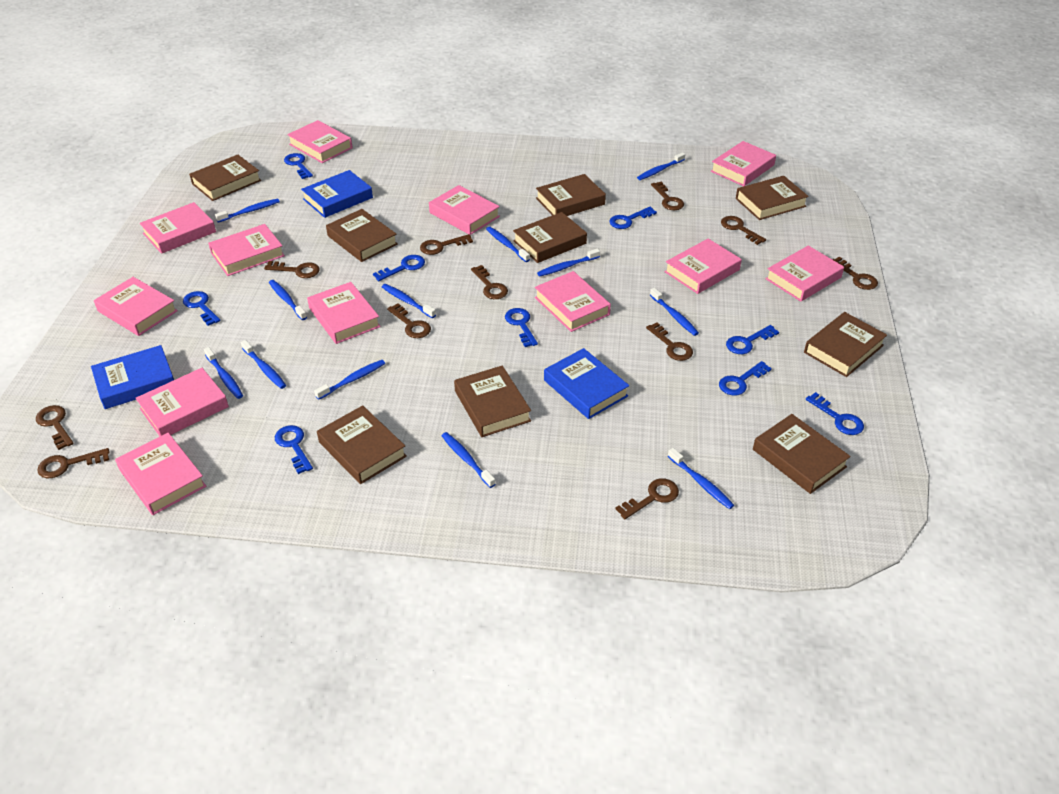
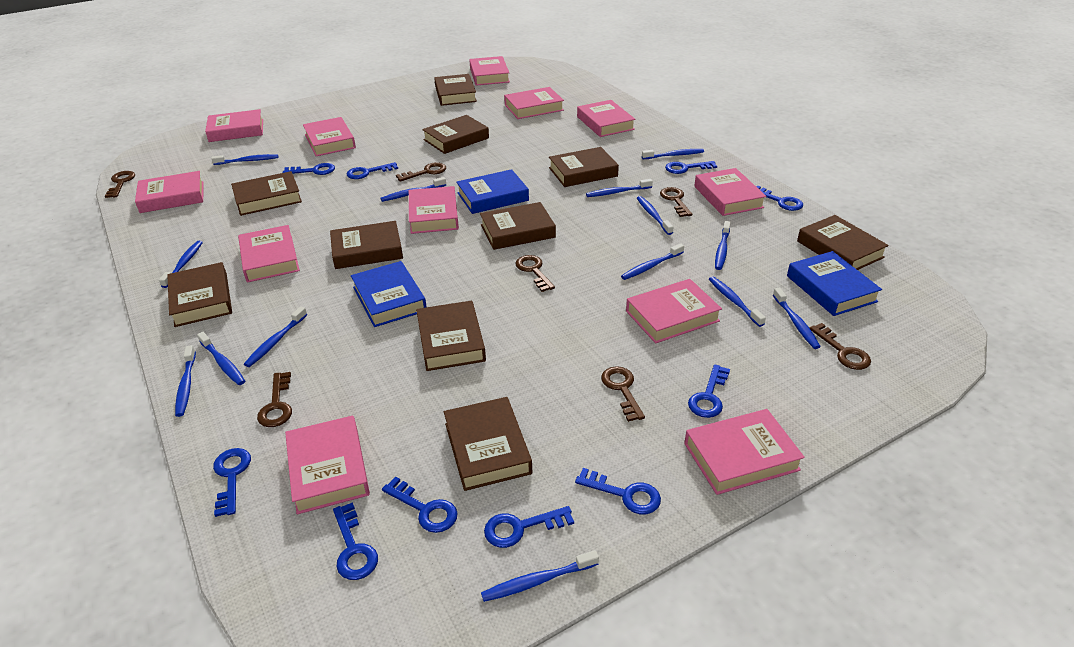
blue key: [183,291,220,326] [275,425,313,474] [284,153,313,179] [373,255,425,281] [505,308,538,347] [609,207,657,229] [719,361,772,396] [726,325,779,354] [806,392,864,435] = 9 -> [213,448,251,517] [283,163,335,175] [333,502,378,580] [347,162,398,179] [382,477,458,533] [484,506,574,548] [575,468,661,514] [665,161,717,174] [688,364,730,418] [756,186,803,211] = 10
blue toothbrush: [204,347,243,399] [215,199,280,223] [241,340,286,389] [269,280,307,320] [314,360,385,400] [382,284,436,318] [442,432,495,488] [486,227,530,262] [537,248,600,277] [637,152,685,180] [650,288,699,336] [668,448,734,509] = 12 -> [159,241,203,288] [175,345,196,417] [197,332,245,385] [211,154,278,165] [244,306,307,367] [380,177,446,202] [481,550,599,602] [586,179,653,197] [621,243,684,280] [637,196,673,235] [642,149,704,159] [709,276,766,327] [715,221,731,270] [773,288,821,349] = 14
brown book: [189,154,261,201] [317,405,407,484] [326,209,398,262] [454,365,531,437] [513,212,587,263] [536,174,606,216] [736,176,809,220] [753,414,851,494] [804,312,887,377] = 9 -> [167,262,232,327] [231,171,302,216] [330,221,403,269] [416,301,486,371] [422,115,489,154] [434,74,477,106] [444,397,532,491] [480,202,556,250] [549,147,619,187] [797,215,889,270] = 10
brown key: [36,405,74,450] [37,448,110,478] [264,261,320,278] [387,303,431,338] [420,234,473,255] [471,265,508,299] [615,478,679,519] [646,322,693,361] [651,182,684,210] [721,216,766,245] [832,257,878,290] = 11 -> [105,171,135,198] [257,372,292,427] [396,162,446,182] [515,255,555,292] [601,366,645,422] [660,187,692,217] [809,323,871,370] = 7

